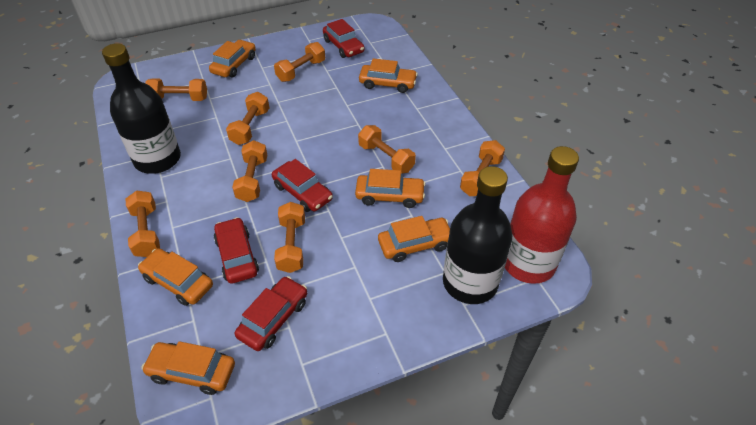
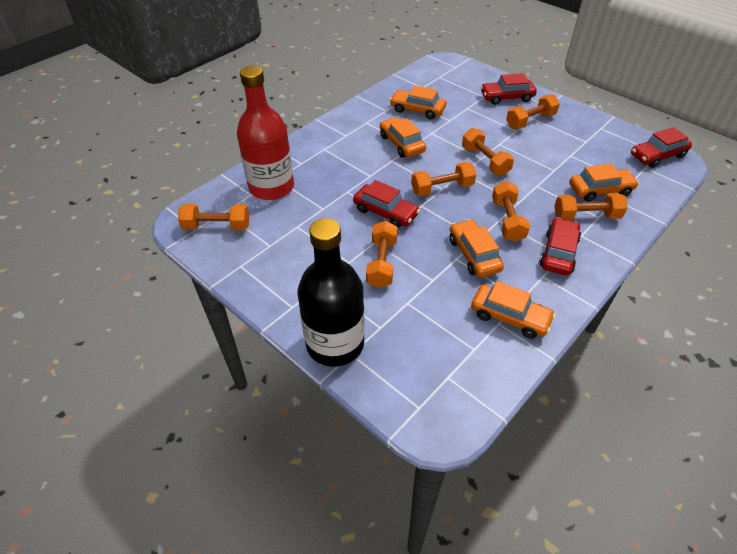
black bottle: [102,43,181,174] [443,166,513,304] = 2 -> [297,218,365,367] = 1
orange car: [138,248,213,306] [141,341,235,395] [209,40,256,78] [355,169,426,208] [359,58,418,93] [378,216,450,262] = 6 -> [380,117,426,158] [390,86,446,119] [450,219,504,277] [471,281,556,339] [569,164,639,202] = 5
orange dumbbell: [125,190,160,257] [145,78,207,101] [226,92,269,145] [232,140,267,202] [274,42,325,82] [274,202,305,273] [358,125,416,173] [460,140,505,196] = 8 -> [178,204,249,231] [366,221,398,288] [411,162,476,196] [462,128,514,176] [492,181,530,242] [506,94,560,129] [554,193,628,221] = 7

